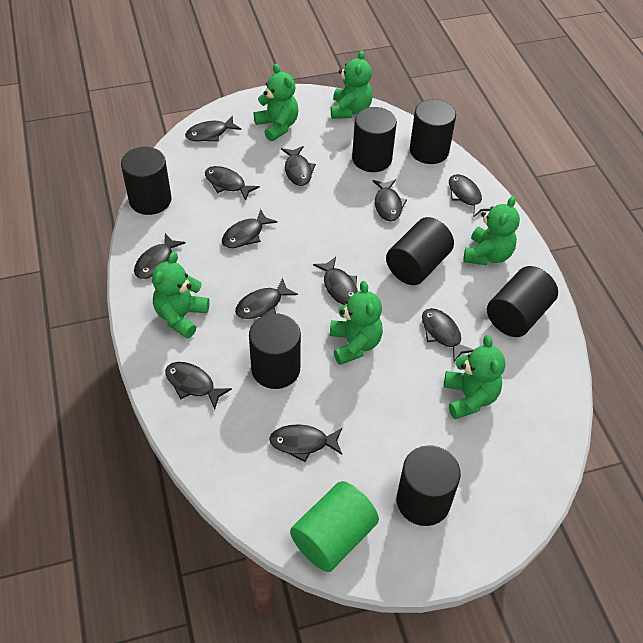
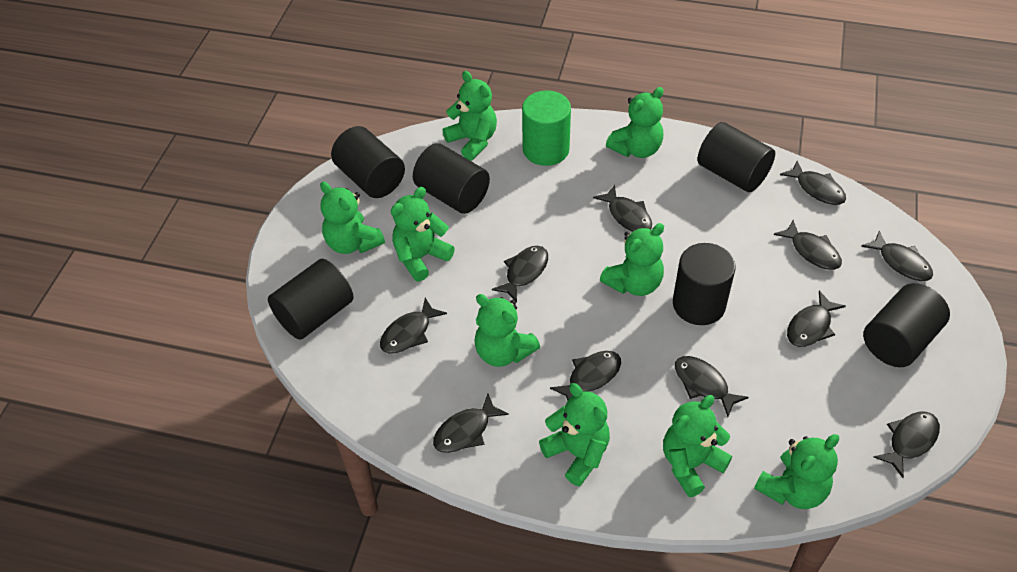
black cylinder: [121,147,172,215] [249,313,301,389] [352,107,397,172] [386,217,454,285] [397,445,461,526] [410,99,456,164] [487,266,558,337] = 7 -> [268,259,353,340] [331,126,405,198] [413,143,490,214] [673,243,736,325] [697,122,775,192] [863,283,950,367] = 6
black fish: [134,233,186,279] [165,362,232,410] [185,115,241,142] [205,166,260,201] [222,209,277,248] [235,278,298,319] [269,424,342,462] [281,146,316,186] [313,257,358,305] [373,179,407,222] [422,308,474,362] [449,174,491,218] = 12 -> [380,298,447,353] [433,394,509,453] [492,246,548,302] [550,351,621,400] [593,185,652,232] [675,356,749,417] [774,220,842,270] [780,161,846,205] [787,291,846,347] [861,231,933,281] [874,411,940,478] = 11
green teddy bear: [152,252,210,338] [254,64,298,141] [330,281,383,365] [331,50,372,119] [444,335,505,419] [463,196,520,266] = 6 -> [320,181,385,254] [391,187,455,282] [442,71,497,161] [474,294,540,367] [539,383,610,486] [600,223,664,296] [606,87,664,158] [663,395,732,497] [754,434,839,509] = 9

